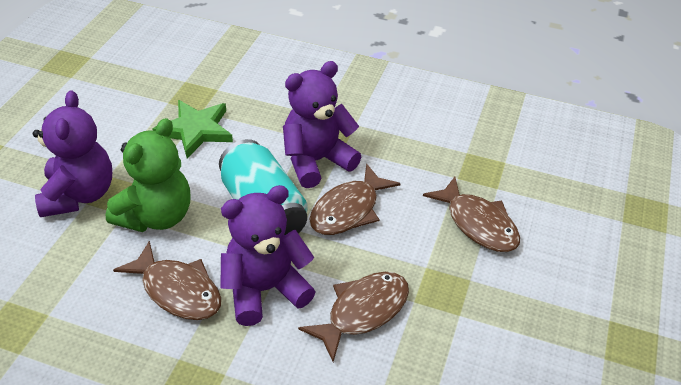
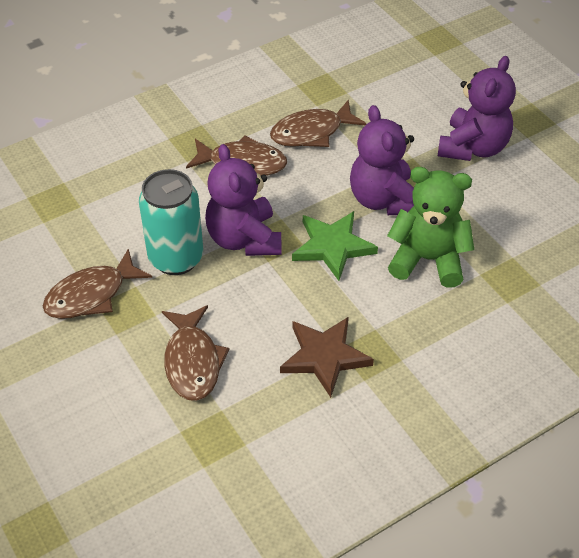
brown star: none = 0 -> [280,317,374,398] = 1

